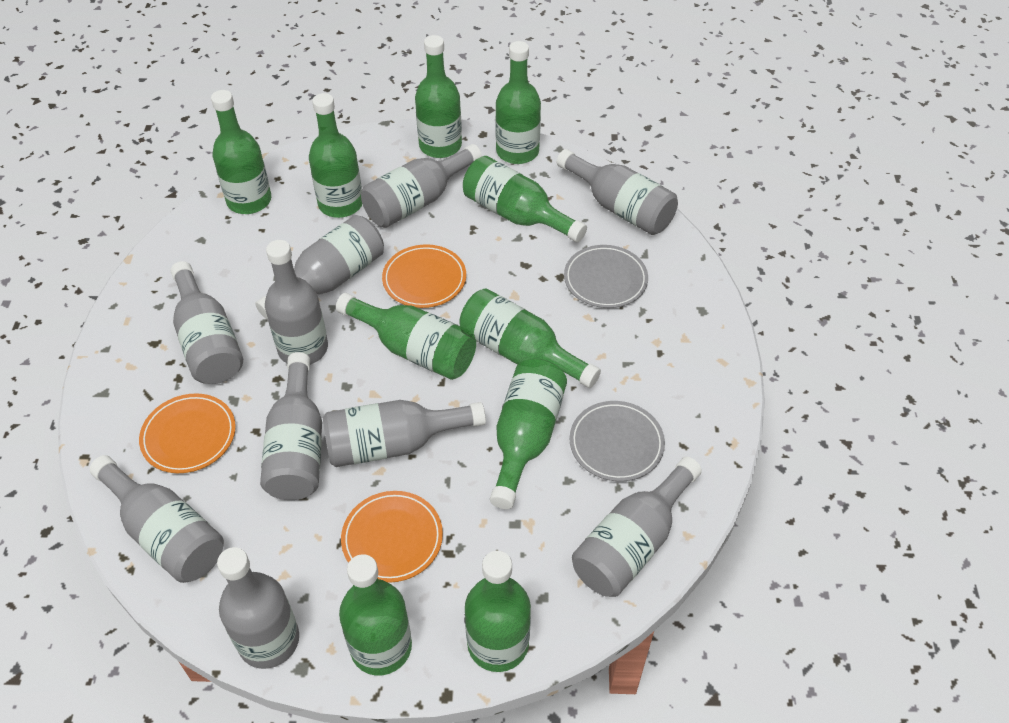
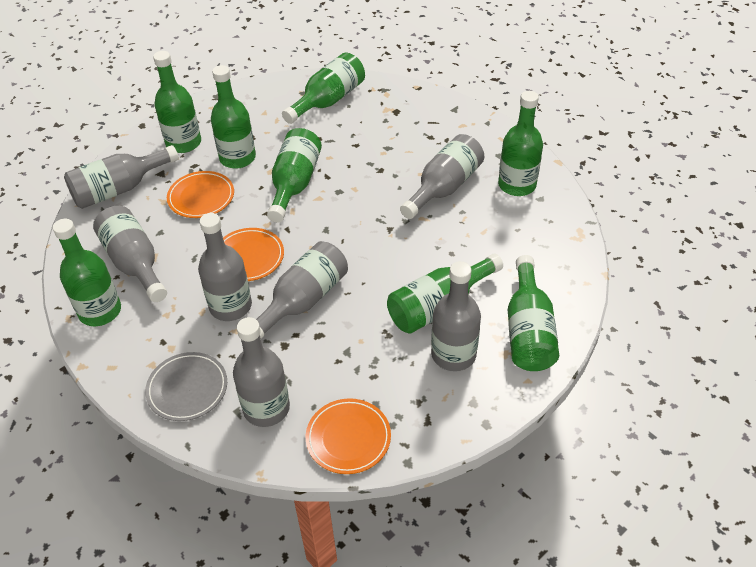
green bottle: [211,90,271,214] [309,93,362,218] [336,293,476,380] [339,554,412,675] [415,35,462,158] [459,288,601,388] [463,156,587,242] [465,551,531,672] [490,359,567,509] [495,41,541,164] = 10 -> [53,219,121,326] [153,51,201,153] [211,65,256,169] [267,128,322,223] [282,53,365,124] [387,253,503,334] [498,91,543,196] [508,255,559,371] = 8
grey bottle: [89,455,224,583] [171,261,243,384] [217,547,299,669] [255,215,384,319] [260,352,322,500] [265,240,328,365] [323,400,486,467] [361,144,482,228] [557,149,678,235] [572,457,702,597] = 10 -> [64,145,179,209] [93,206,167,302] [198,213,252,321] [233,317,290,427] [256,241,348,339] [400,134,484,219] [431,261,481,371] = 7
grey plate: [564,245,648,308] [570,401,665,481] = 2 -> [145,352,227,421] = 1

